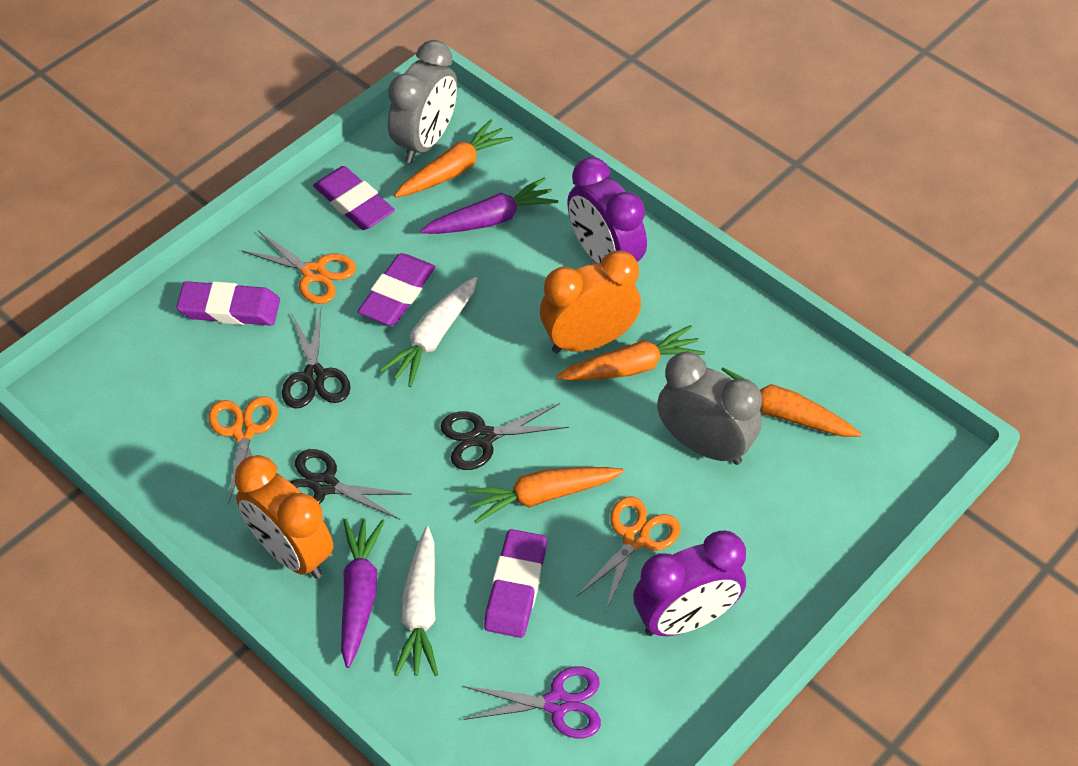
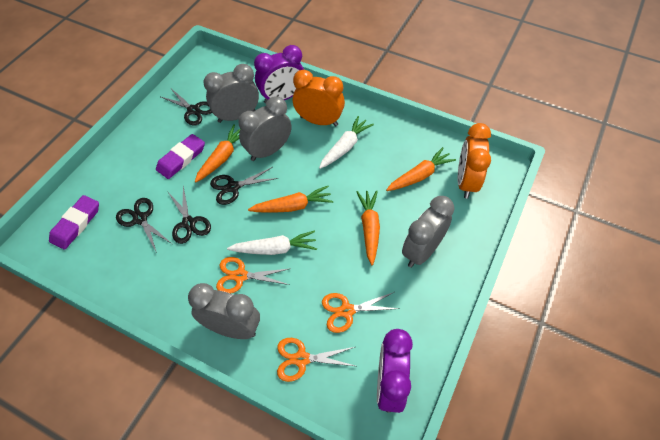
black scissors: [282,309,350,409] [290,449,412,520] [440,403,569,470] = 3 -> [116,198,172,253] [161,89,212,125] [167,186,211,244] [210,167,278,205] = 4
grey clock: [388,40,457,163] [657,351,762,465] = 2 -> [188,283,260,339] [203,64,259,123] [238,96,291,161] [402,196,454,268] = 4
purple carrot: [341,519,385,668] [420,178,558,234] = 2 -> none = 0
purple eraser: [176,281,280,326] [313,166,395,230] [358,253,435,325] [484,529,547,638] = 4 -> [49,195,99,250] [156,134,205,179] = 2
purple scissors: [463,666,601,738] = 1 -> none = 0

